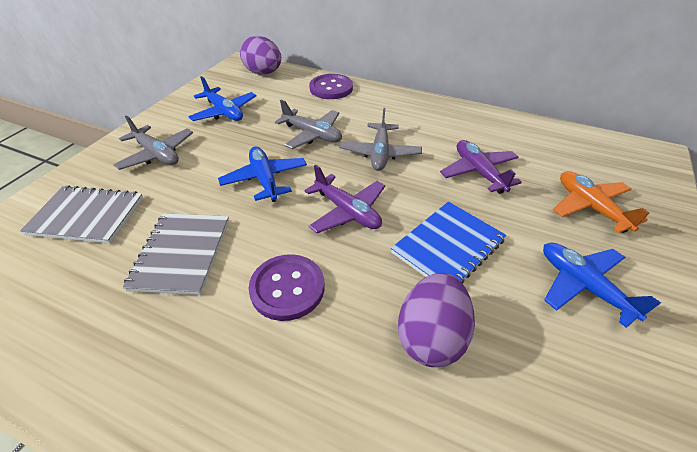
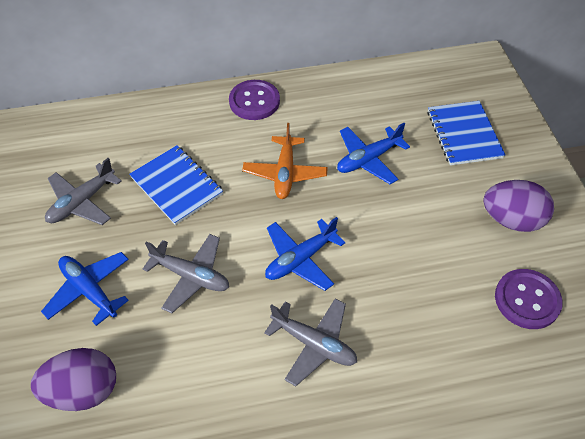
blue notebook: [391,202,506,284] = 1 -> [129,145,223,225] [427,101,505,165] = 2
grey notebook: [20,185,143,244] [123,213,229,295] = 2 -> none = 0
purple plane: [304,165,385,233] [440,140,522,194] = 2 -> none = 0

